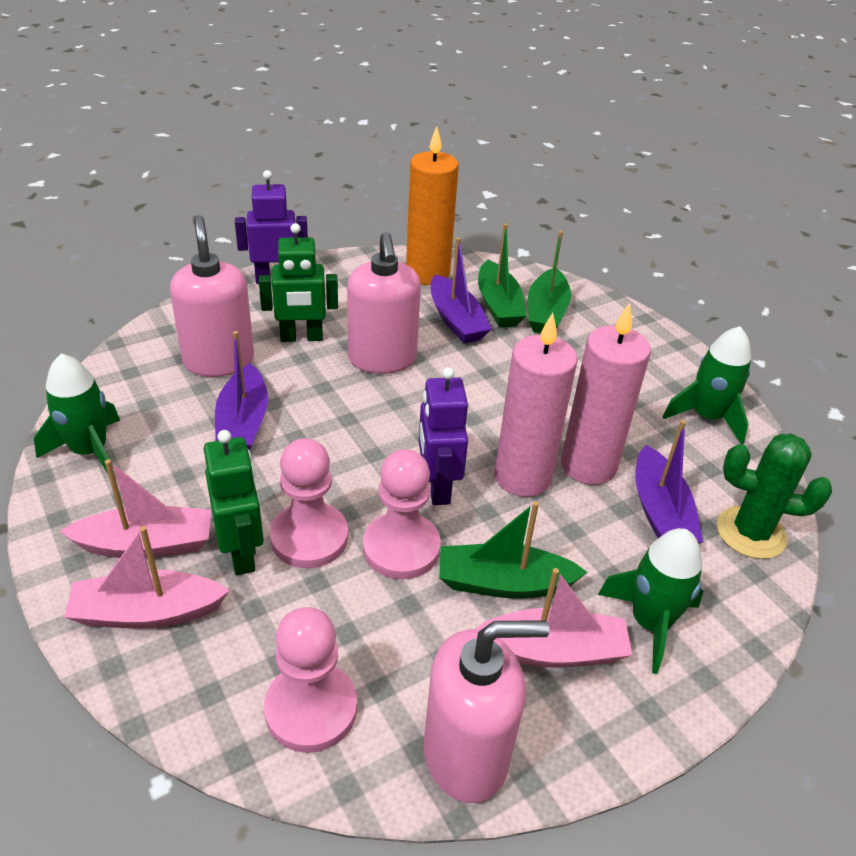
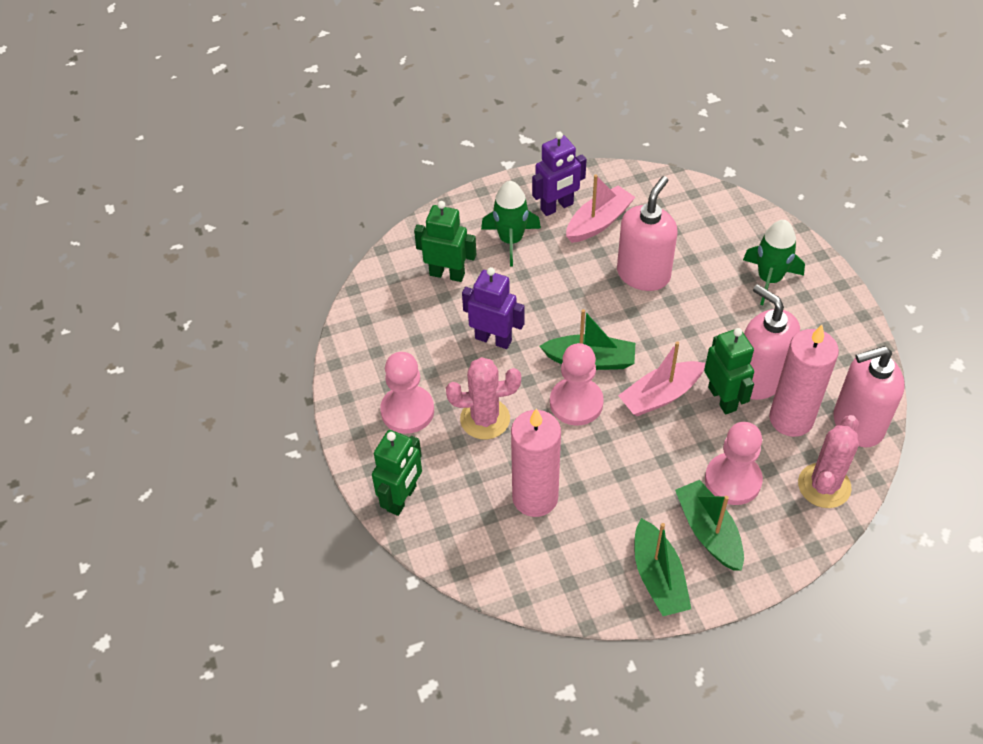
green cactus: [717,434,832,559] = 1 -> none = 0
green robot: [204,430,264,575] [259,223,338,342] = 2 -> [372,430,422,516] [414,201,476,282] [704,328,754,414] = 3
green rocket: [34,353,120,474] [598,528,703,674] [663,326,751,444] = 3 -> [481,181,541,266] [743,220,805,305] = 2
orange candle: [406,126,459,285] = 1 -> none = 0
pink boat: [60,459,212,558] [64,526,229,628] [476,568,632,667] = 3 -> [566,174,635,243] [618,341,705,416] = 2
pink cactus: none = 0 -> [446,357,521,439] [798,415,858,508] = 2
purple boat: [215,331,268,451] [431,237,492,344] [635,420,703,544] = 3 -> none = 0

